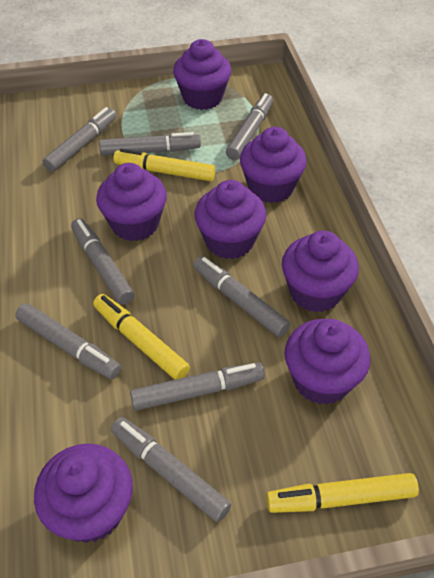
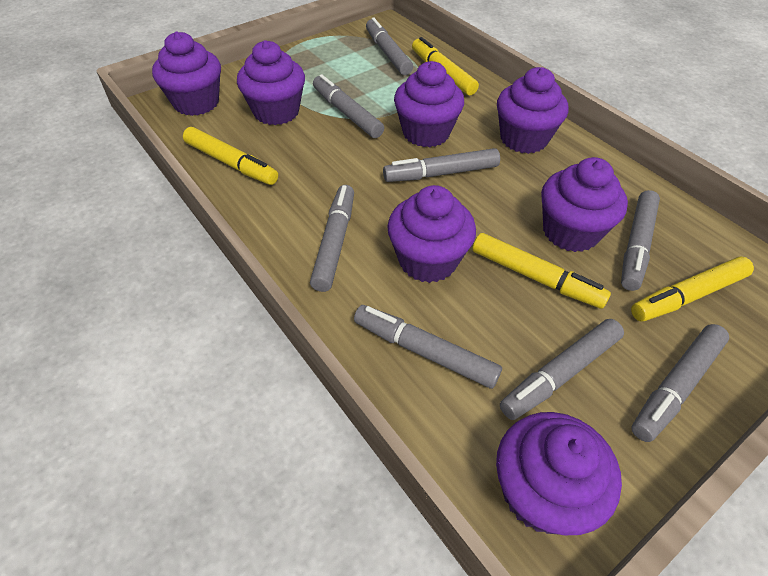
yellow marker: [93,294,190,380] [113,148,215,181] [266,473,419,513] = 3 -> [183,127,278,185] [412,37,479,95] [473,233,611,309] [631,256,754,322] = 4

